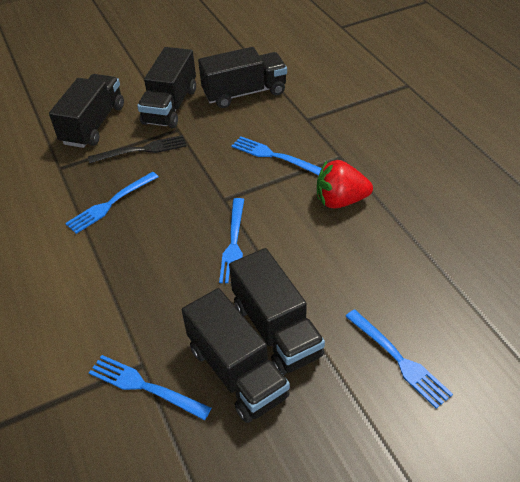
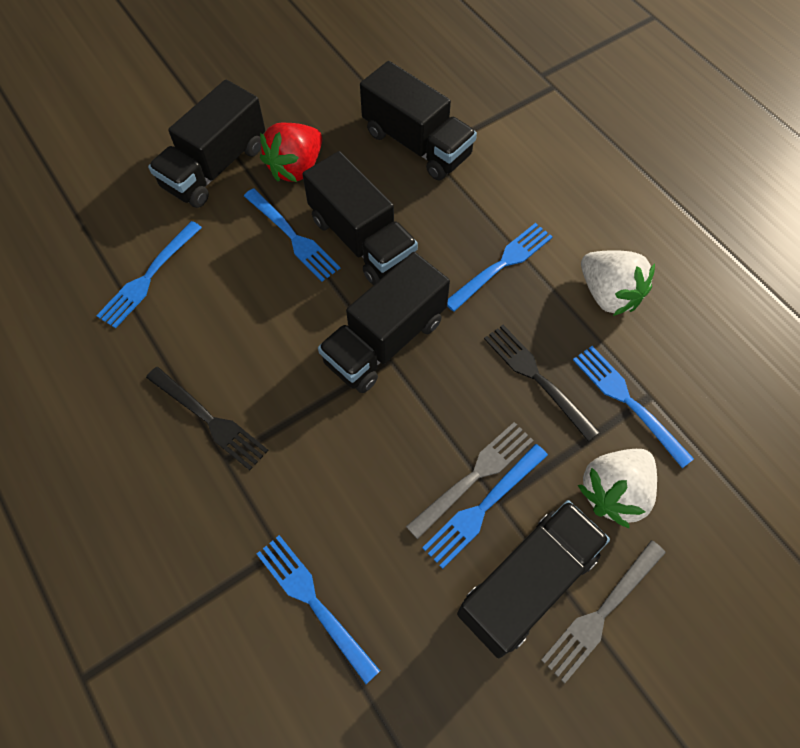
black fork: [88,135,186,163] = 1 -> [146,367,269,470] [484,325,600,441] = 2
blue fork: [65,172,158,234] [89,355,211,420] [219,198,244,283] [232,136,322,175] [345,309,453,409] = 5 -> [96,221,202,328] [244,188,340,281] [257,535,380,684] [422,444,548,569] [447,223,553,312] [573,346,694,468] = 6
grey fork: none = 0 -> [406,422,534,539] [541,540,666,683] = 2
white strawberry: none = 0 -> [578,449,657,528] [581,250,655,316] = 2

